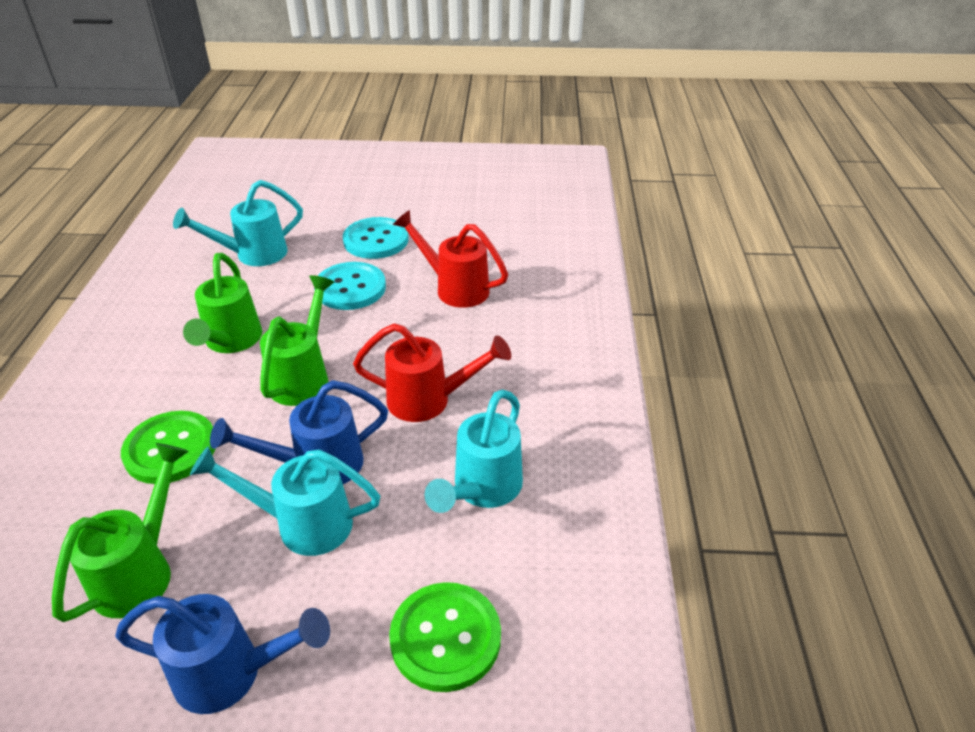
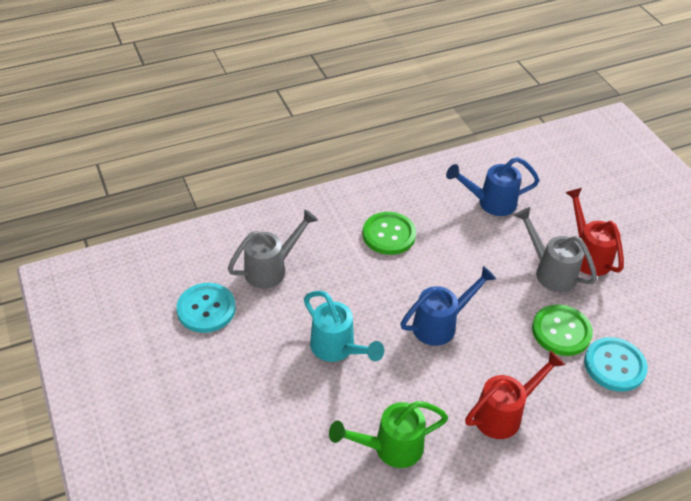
green watering can: [52,443,189,622] [183,253,262,353] [260,275,334,406] = 3 -> [329,401,448,468] = 1
grey watering can: none = 0 -> [228,209,318,288] [514,207,597,292] = 2
turquoise watering can: [173,180,303,266] [190,447,380,556] [424,389,523,513] = 3 -> [304,291,384,362] = 1

